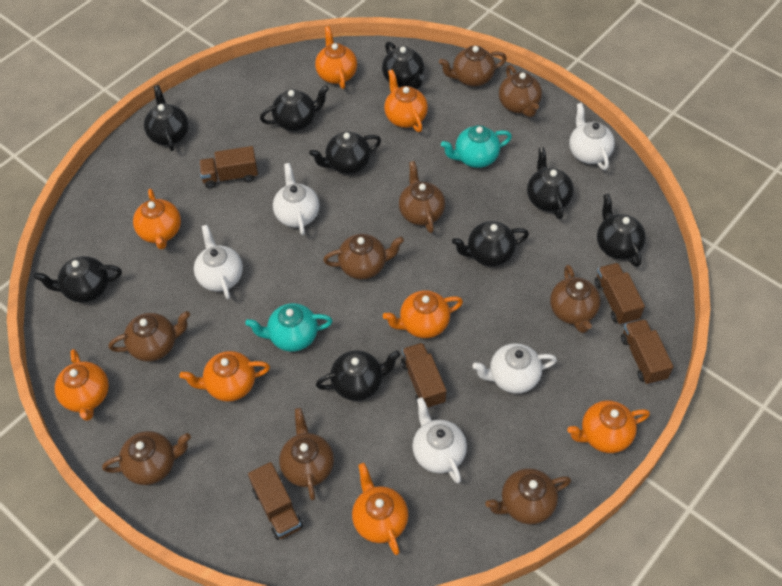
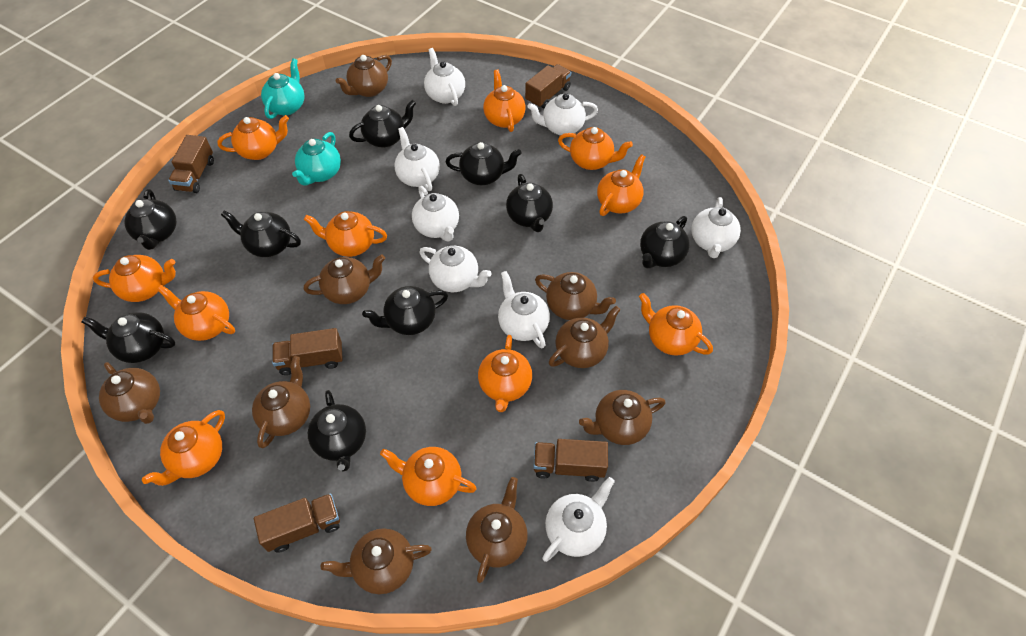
orange teapot: [55,349,109,421] [133,189,181,249] [179,351,270,402] [315,26,357,89] [352,463,408,555] [383,290,463,338] [384,69,428,132] [567,400,650,453] = 8 -> [93,255,176,302] [142,410,225,486] [157,285,235,341] [217,115,289,160] [304,211,387,257] [380,447,477,506] [478,335,532,412] [483,70,526,132] [558,127,633,170] [597,154,645,216] [639,293,713,356] = 11
white teapot: [194,225,243,299] [273,163,319,235] [412,397,467,483] [472,343,557,394] [569,103,615,170] = 5 -> [394,127,440,191] [412,186,459,241] [419,246,492,292] [424,48,465,106] [498,271,550,348] [527,93,598,136] [542,477,615,562] [691,197,741,258] = 8

